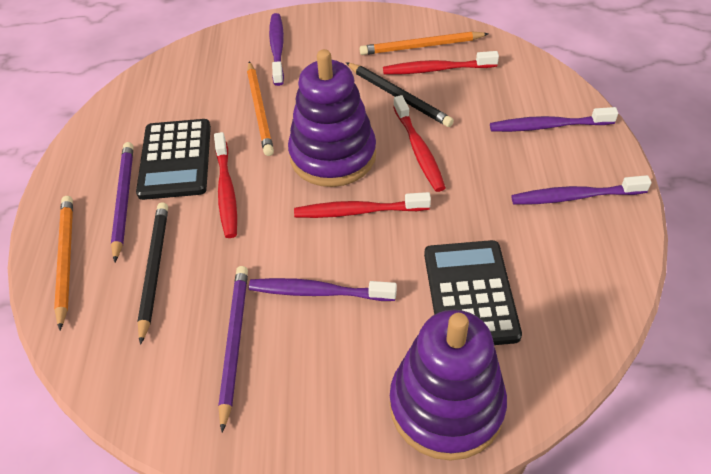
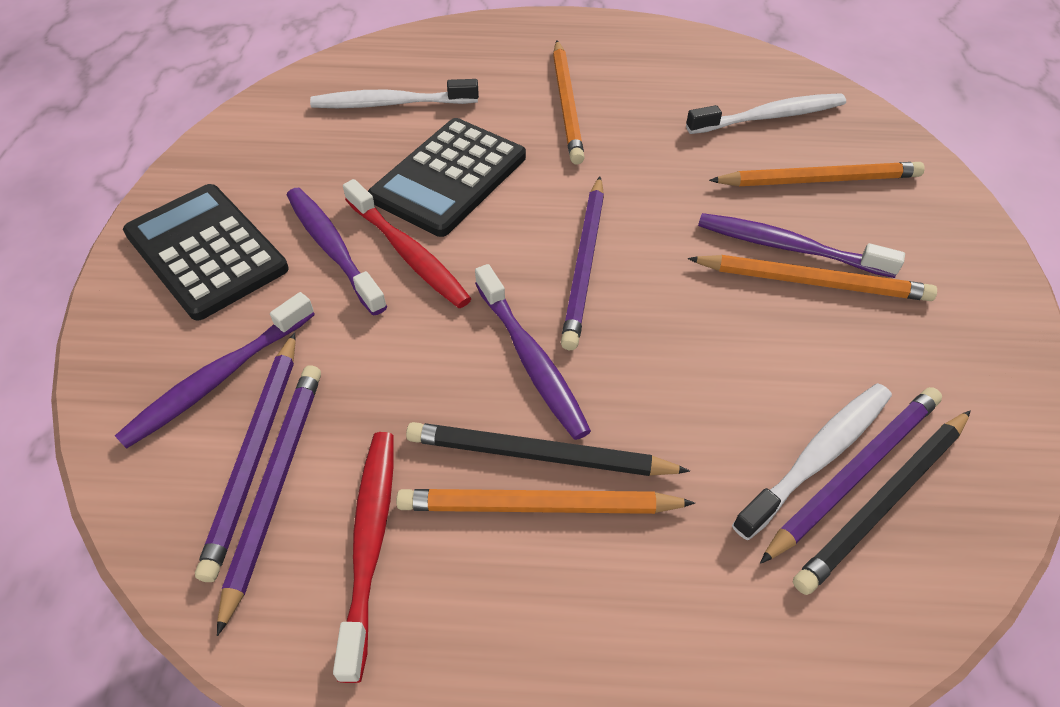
orange pencil: [54,196,73,330] [247,61,274,156] [360,31,489,55] = 3 -> [396,489,695,514] [553,40,585,165] [688,255,937,301] [709,162,925,186] = 4
purple pencil: [111,142,133,262] [218,266,248,432] = 2 -> [195,332,296,582] [217,365,321,636] [561,176,604,350] [760,387,942,564] = 4
purple stacking toy: [288,49,376,187] [390,310,507,461] = 2 -> none = 0
red toothbrush: [214,132,237,238] [294,192,431,218] [383,51,499,75] [393,95,446,192] = 4 -> [333,432,394,683] [343,179,471,308] = 2
white toothbrush: none = 0 -> [310,79,479,108] [686,93,846,134] [732,383,892,540] = 3

